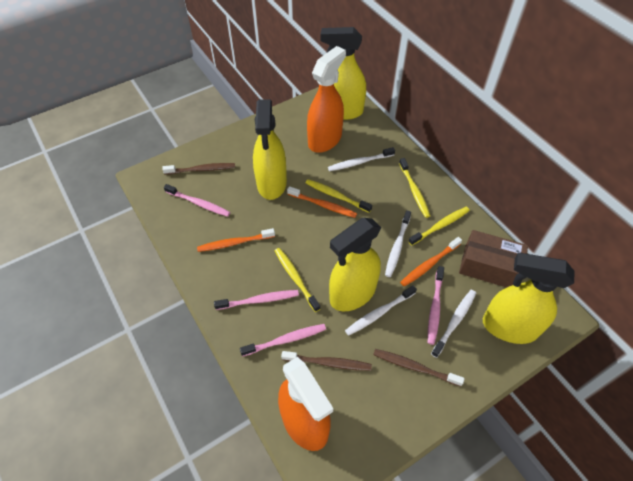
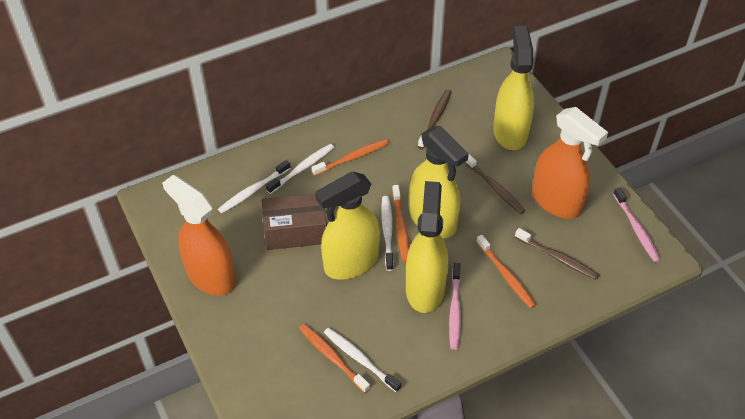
orange toothbrush: [197,228,275,252] [287,186,357,218] [400,237,462,286] = 3 -> [299,324,370,393] [311,139,389,176] [392,185,409,262] [476,235,536,309] = 4
pink toothbrush: [164,184,230,217] [214,290,299,310] [240,324,326,357] [428,266,444,345] = 4 -> [449,263,461,350] [613,187,661,263] = 2
yellow toothbrush: [275,248,320,312] [306,179,372,213] [399,158,430,218] [408,207,470,246] = 4 -> none = 0

